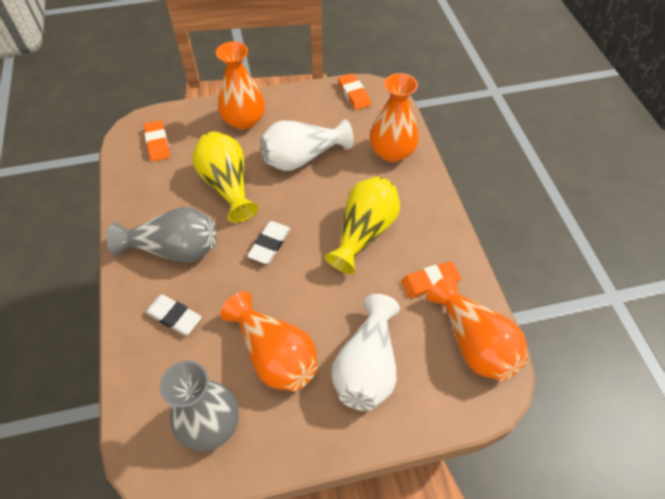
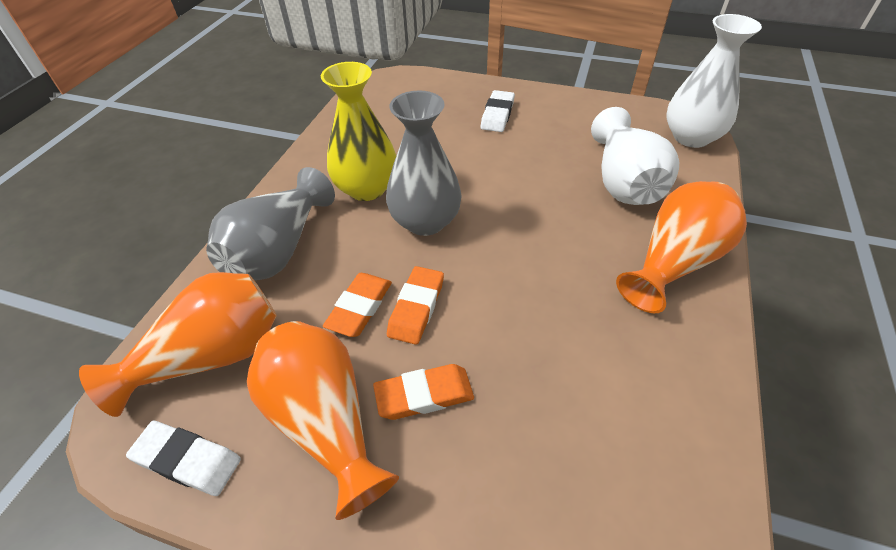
orange vase: [216,41,265,130] [221,291,318,391] [370,73,419,162] [427,275,528,381] = 4 -> [79,272,276,417] [247,321,399,520] [616,181,747,313] = 3
yellow vase: [192,131,259,223] [324,177,400,274] = 2 -> [321,62,396,201] = 1

